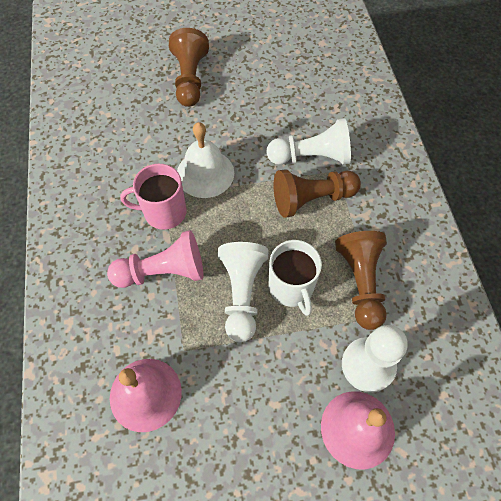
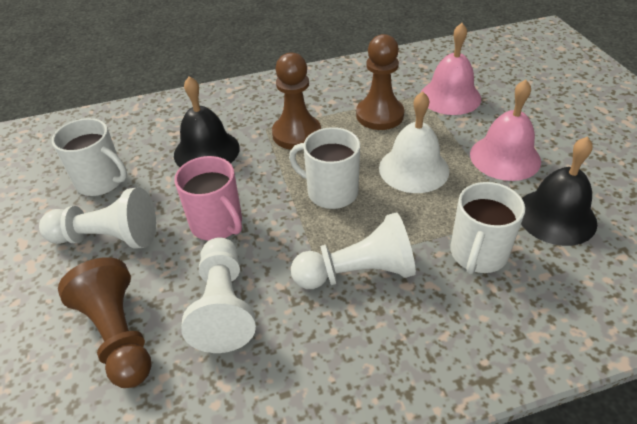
black bell: none = 0 -> [174,76,240,167] [521,136,597,246] = 2
pink pawn: [107,230,203,288] = 1 -> none = 0
white mug: [269,240,322,316] = 1 -> [52,118,127,196] [289,127,360,209] [450,182,525,274] = 3

